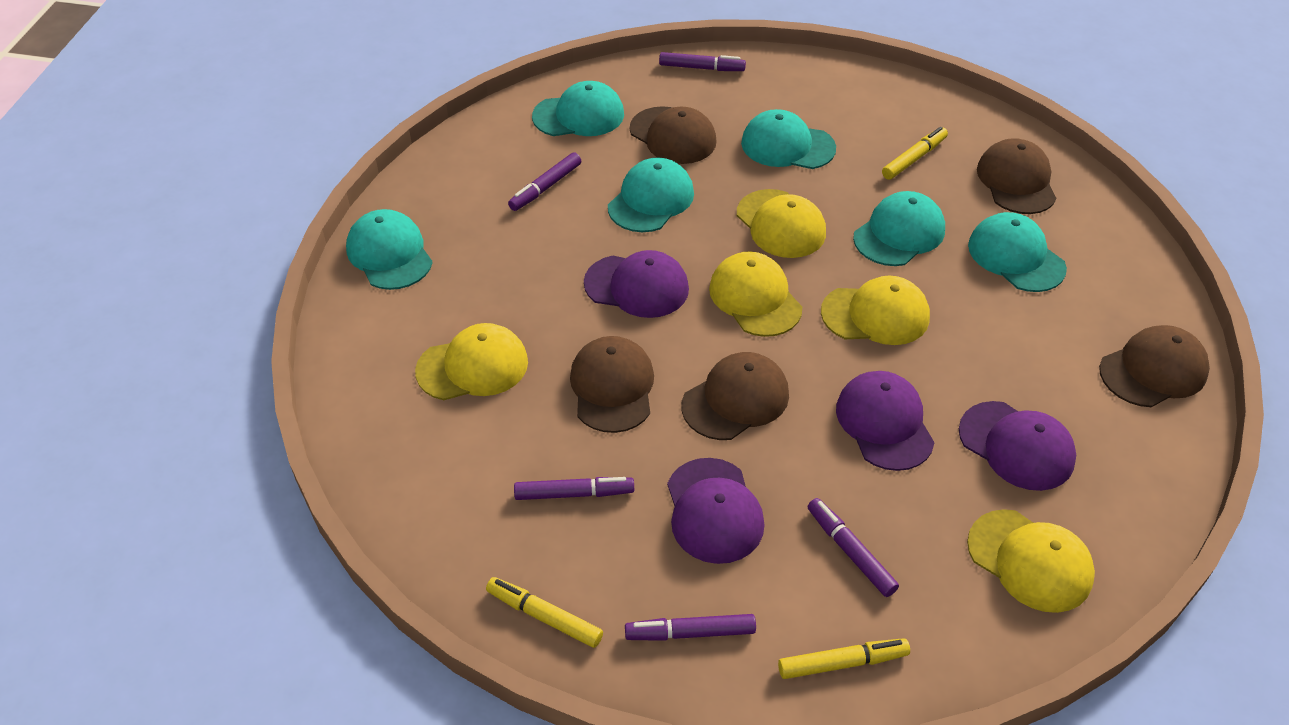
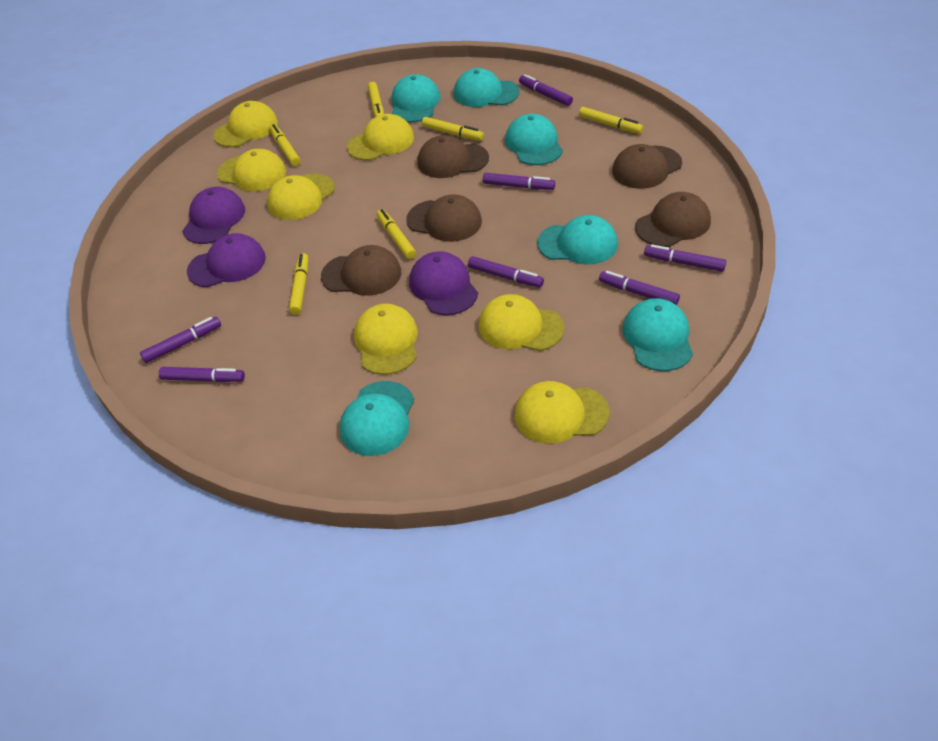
purple cap: [584,250,689,318] [667,458,765,564] [836,371,935,471] [959,401,1076,491] = 4 -> [182,187,245,244] [187,233,266,287] [409,251,478,315] = 3
purple marker: [508,152,581,211] [514,477,634,500] [625,614,756,641] [659,52,746,71] [807,498,899,597] = 5 -> [140,317,221,363] [159,367,245,382] [468,256,544,287] [483,173,555,190] [519,74,573,106] [599,271,680,305] [644,244,726,272] = 7
yellow cap: [415,323,528,400] [709,252,802,337] [737,189,826,258] [821,276,930,345] [967,509,1095,613] = 5 -> [213,101,278,147] [217,149,286,191] [267,174,335,220] [347,114,414,161] [354,304,418,375] [478,294,565,351] [515,381,609,444] = 7
yellow marker: [486,577,603,648] [778,638,910,679] [882,127,948,180] = 3 -> [270,124,300,166] [289,253,308,315] [368,82,384,117] [377,209,416,259] [422,117,484,141] [579,107,643,134] = 6

